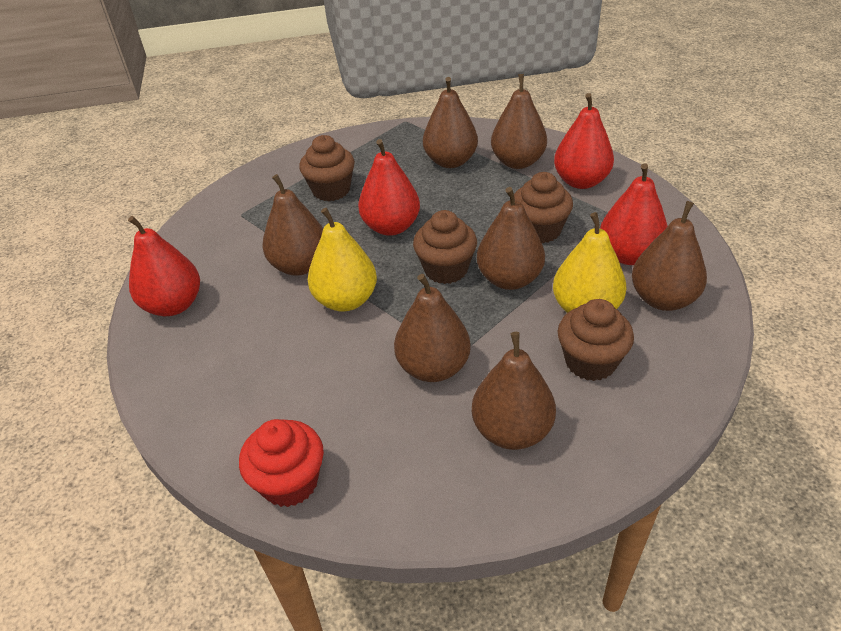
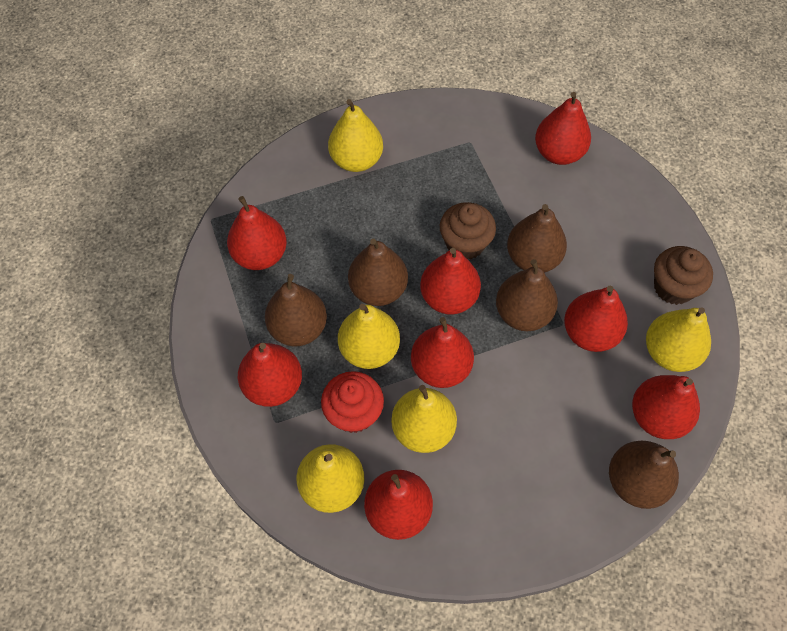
brown cupcake: [299,135,355,201] [413,210,477,284] [514,172,573,243] [558,299,634,381] = 4 -> [440,202,496,259] [654,246,713,305] = 2
brown pear: [262,174,323,276] [394,274,471,382] [423,77,478,168] [472,332,556,450] [477,187,545,290] [491,74,547,169] [632,201,707,311] = 7 -> [265,274,327,347] [348,239,408,306] [496,259,558,331] [507,204,567,273] [609,441,679,509] = 5
red pear: [128,216,200,316] [358,139,420,236] [554,93,614,189] [600,163,668,265] = 4 -> [227,196,287,270] [238,343,302,407] [364,470,433,540] [411,317,474,388] [420,248,481,314] [535,92,591,165] [564,285,628,352] [632,375,700,439] = 8
yellow pear: [308,208,377,311] [553,212,626,313] = 2 -> [297,444,364,513] [328,99,383,172] [338,304,400,369] [391,385,457,453] [646,307,711,372] = 5

